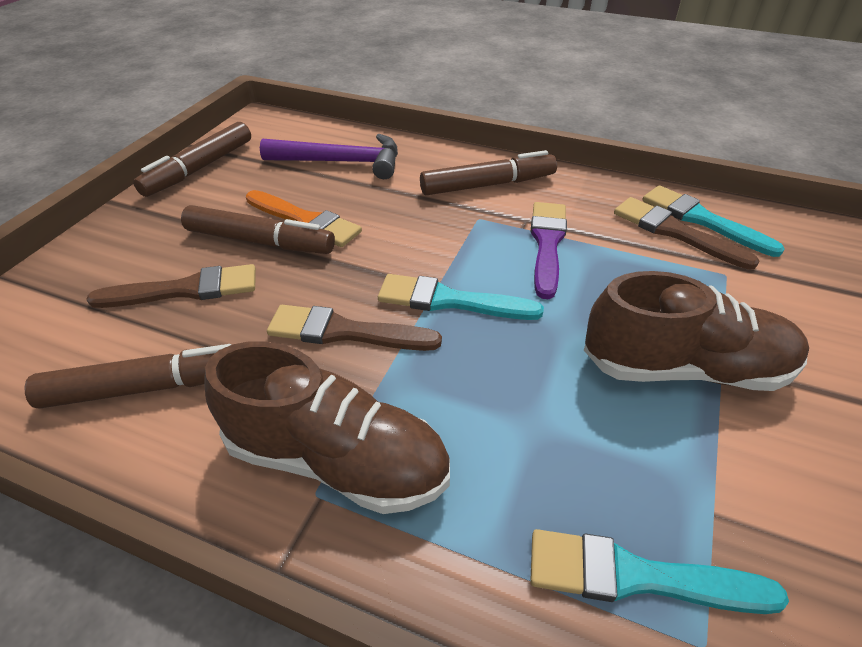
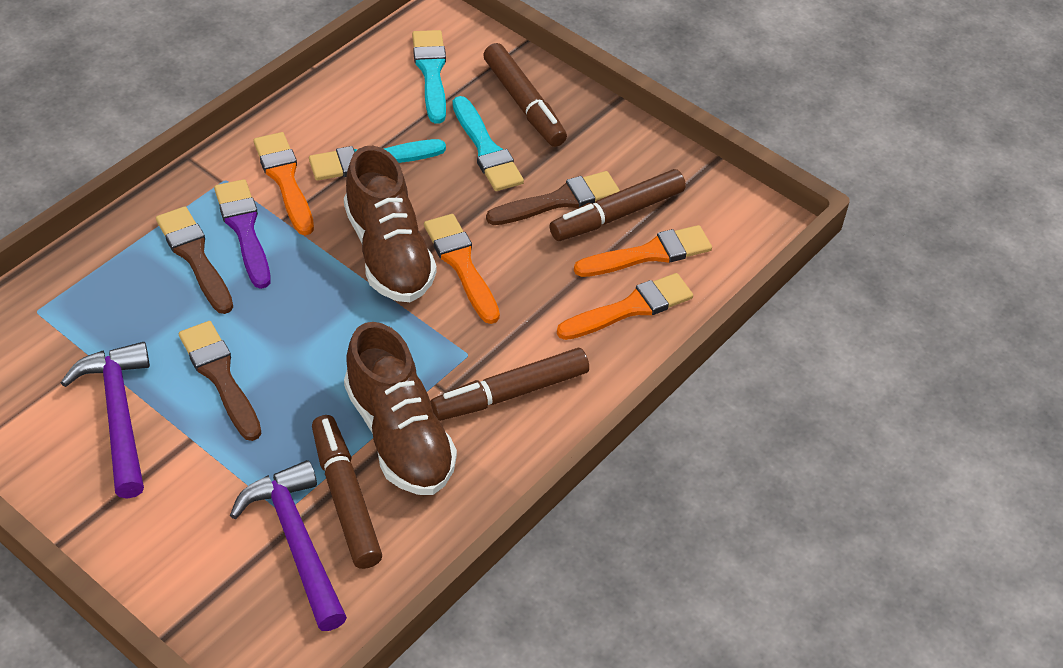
orange brush: [246,190,362,247] = 1 -> [253,132,314,235] [424,214,500,324] [557,273,693,340] [574,225,712,277] = 4
purple hammer: [260,134,398,179] = 1 -> [61,342,150,499] [230,460,347,631] = 2

